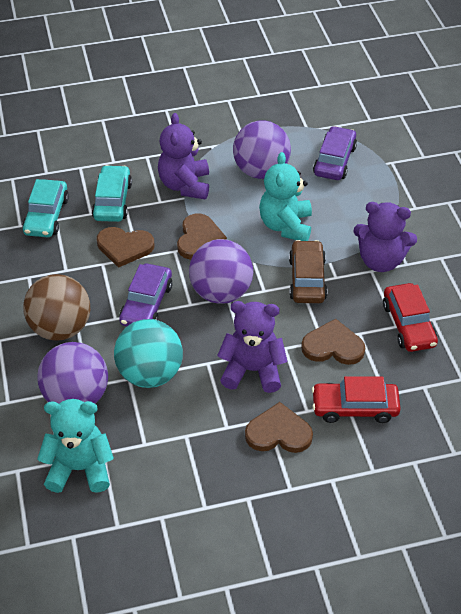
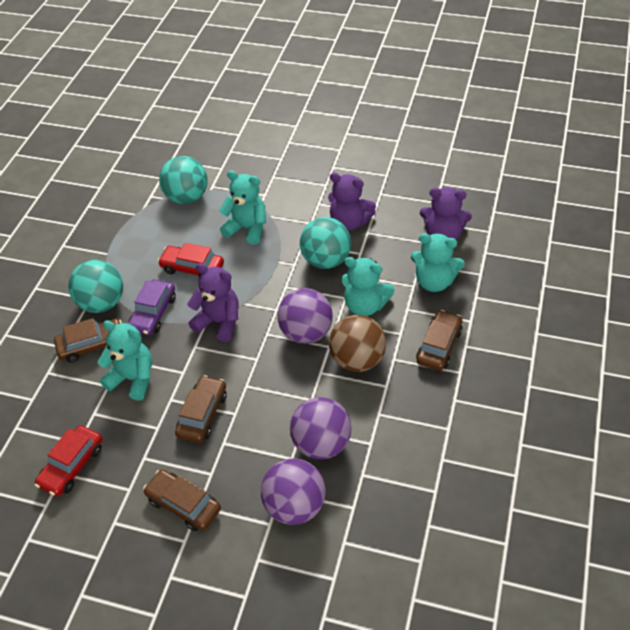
brown car: [289,240,328,303] = 1 -> [54,318,122,363] [143,469,221,531] [175,375,227,443] [416,310,463,371] = 4
brown heart: [97,227,154,268] [177,214,227,259] [245,402,313,453] [301,319,365,365] = 4 -> none = 0
purple car: [119,264,173,326] [313,126,357,180] = 2 -> [128,280,176,336] = 1
turquoise ball: [114,319,183,388] = 1 -> [68,260,123,313] [159,156,208,204] [300,217,351,269] = 3
turquoise car: [22,179,69,237] [92,165,132,222] = 2 -> none = 0
turquoise teddy bear: [37,399,114,493] [259,152,312,241] = 2 -> [97,320,152,401] [219,170,266,245] [341,257,395,316] [411,233,465,292] = 4

